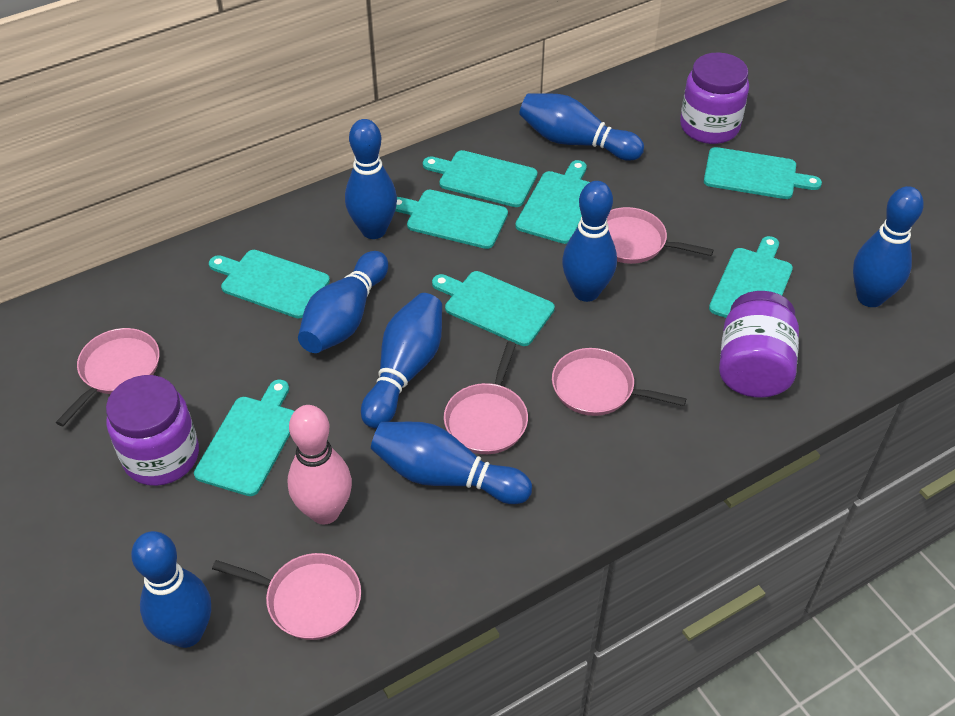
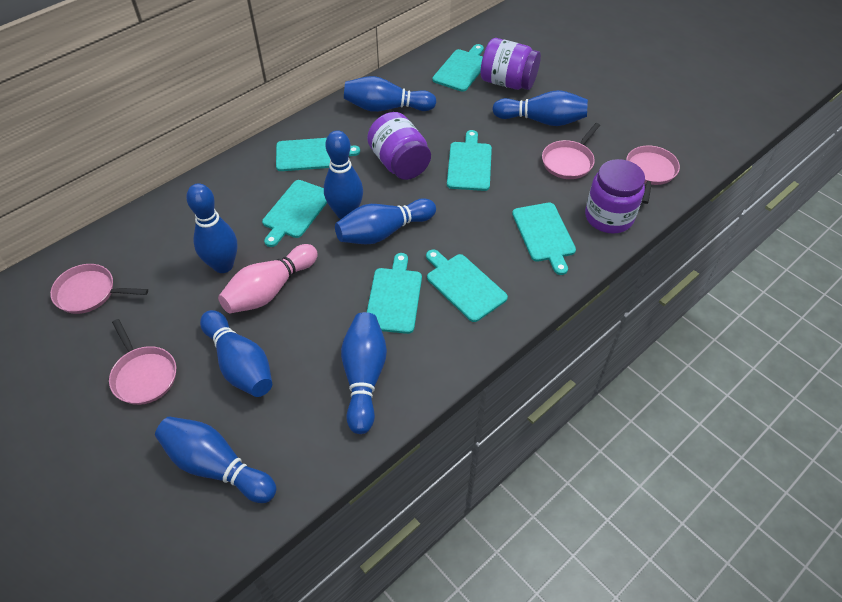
pink pan: [56,328,160,426] [212,553,361,640] [444,341,528,454] [552,348,686,416] [607,207,714,264] = 5 -> [50,264,148,314] [109,319,176,405] [542,123,600,179] [626,145,680,204] = 4
turquoise cutting board: [194,380,294,496] [209,250,330,318] [395,190,508,249] [423,150,537,207] [432,271,555,346] [515,160,590,244] [704,147,822,199] [709,236,793,318] = 8 -> [262,180,327,247] [276,138,360,171] [367,253,422,334] [426,249,508,322] [432,44,484,92] [447,130,492,191] [512,203,576,275] = 7

